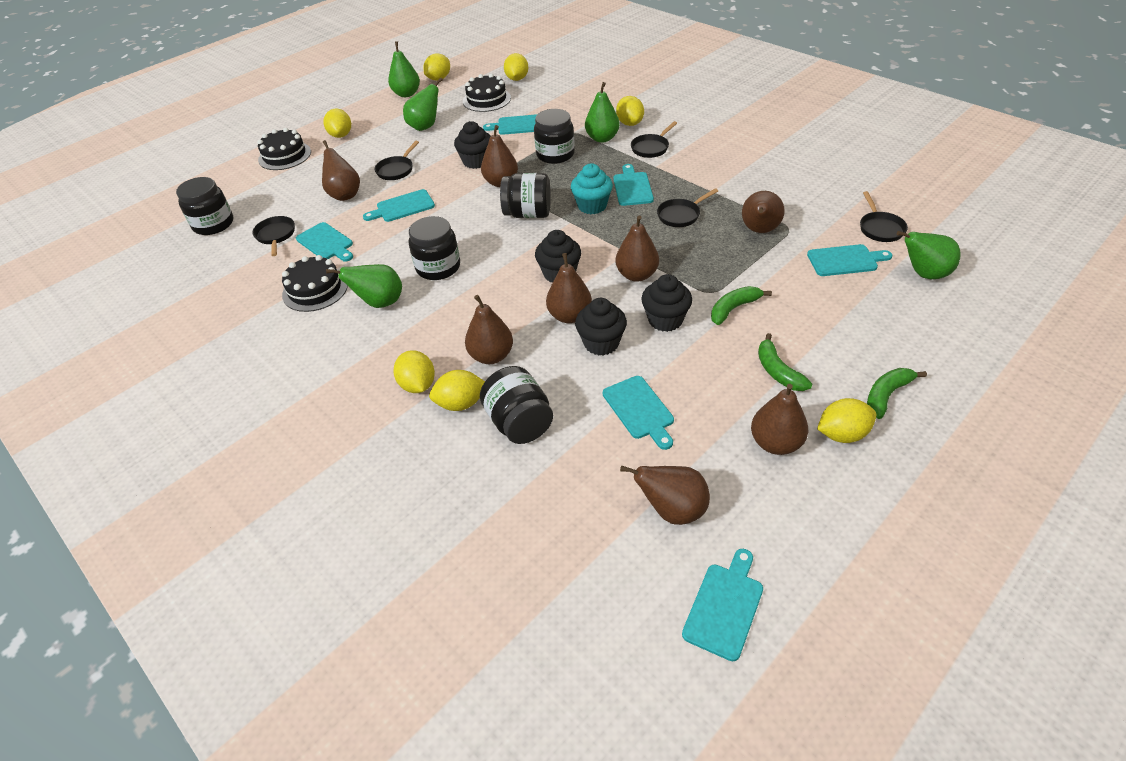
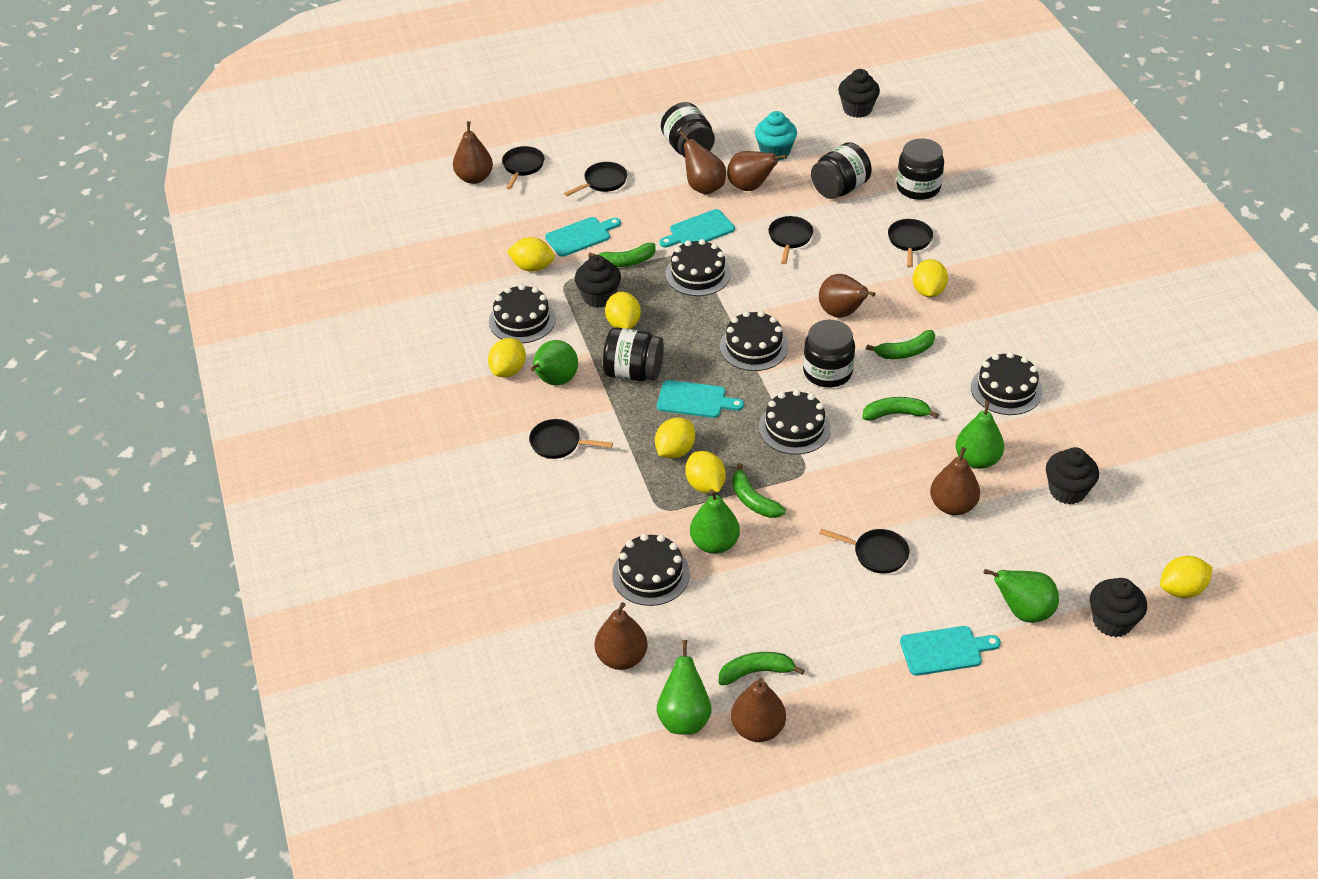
black cake: [257,128,311,170] [282,255,348,312] [463,74,511,112] = 3 -> [489,284,556,343] [612,534,690,606] [665,239,731,296] [720,311,788,371] [759,389,831,455] [971,352,1042,415] = 6
black pan: [252,216,295,256] [375,141,419,180] [631,121,677,158] [657,188,718,227] [860,191,908,242] = 5 -> [502,146,544,190] [529,419,613,459] [564,162,627,196] [768,216,813,264] [819,529,909,574] [888,219,933,268] = 6
brown pear: [322,140,360,201] [465,295,513,364] [481,125,518,187] [546,253,592,323] [615,215,659,282] [620,466,710,525] [742,191,785,233] [751,384,808,455] = 8 -> [453,121,493,184] [595,602,648,670] [680,131,726,195] [727,151,787,191] [731,678,786,742] [819,274,875,318] [930,447,980,515] = 7
green banana: [711,286,772,325] [758,333,812,391] [867,368,927,419] = 3 -> [588,243,656,267] [719,652,805,685] [732,463,786,518] [862,397,939,421] [866,330,935,359] = 5
turquoise cutting board: [296,222,353,262] [363,189,435,222] [483,114,537,135] [603,376,674,450] [613,164,654,206] [682,549,763,661] [807,244,893,276] = 7 -> [545,217,621,257] [657,380,744,418] [660,209,735,248] [900,626,1001,676] = 4

